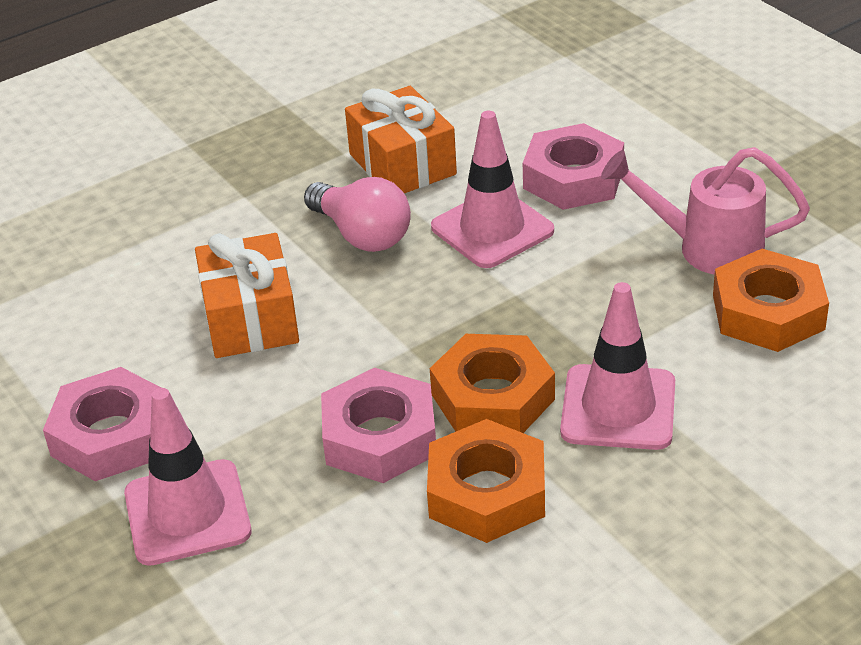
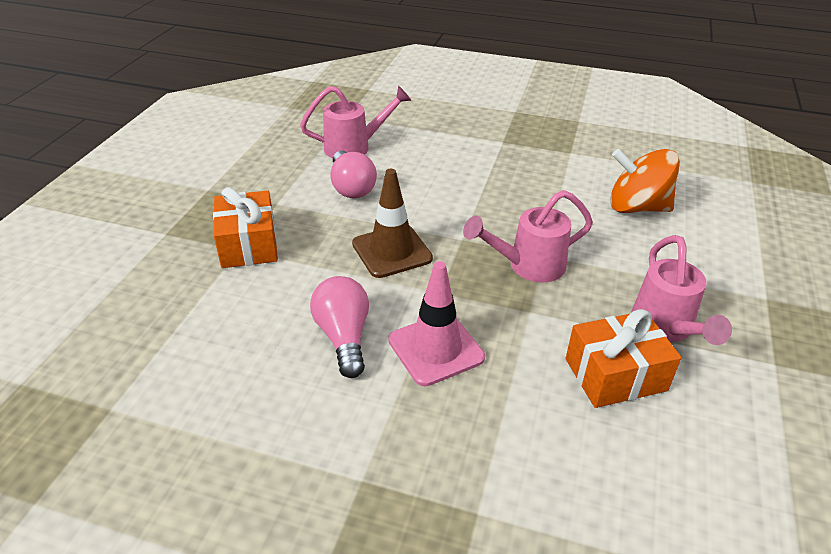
brown traffic cone: none = 0 -> [352,169,433,278] = 1
orange nut: [427,419,545,543] [430,334,555,433] [713,249,829,352] = 3 -> none = 0
orange spinning top: none = 0 -> [610,149,680,213] = 1
pink light bulb: [304,177,411,252] = 1 -> [310,276,369,378] [331,150,377,198] = 2
pink nut: [43,367,161,481] [321,367,436,483] [523,123,624,210] = 3 -> none = 0
pink traffic cone: [124,388,252,566] [431,111,554,268] [560,282,675,450] = 3 -> [388,261,485,386] = 1
pink watering can: [601,147,810,275] = 1 -> [300,86,411,158] [463,190,593,282] [631,235,732,345] = 3

